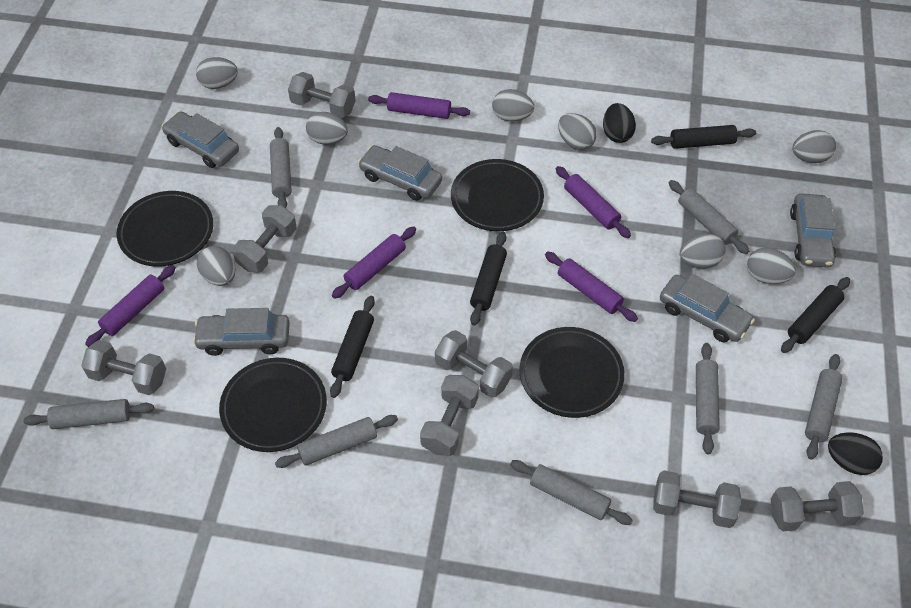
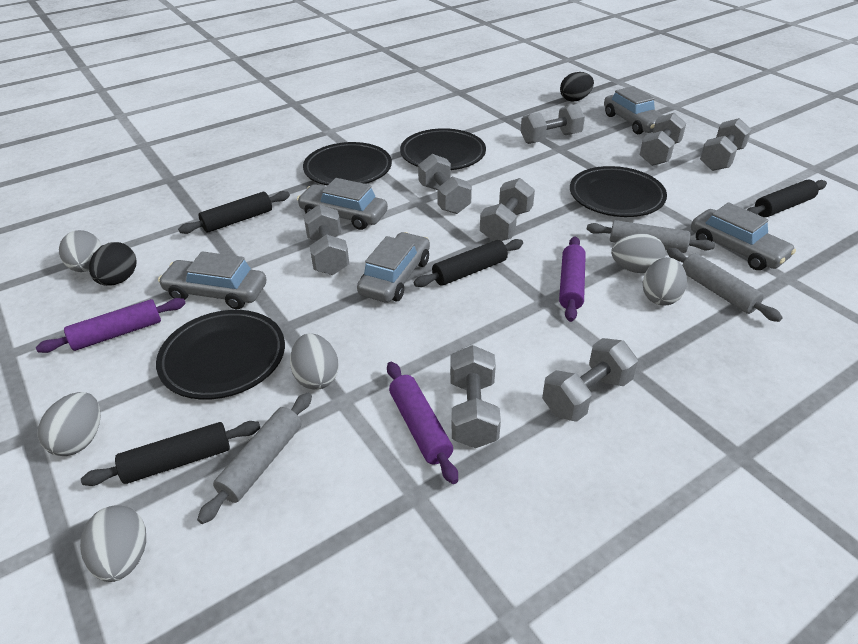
grey dumbbell: [81,340,166,395] [232,205,297,272] [288,72,356,118] [420,375,479,456] [435,330,513,398] [653,470,741,528] [771,481,864,531] = 7 -> [304,204,349,275] [418,154,472,214] [450,345,501,448] [480,178,535,241] [521,104,585,144] [542,338,638,422] [640,113,686,166] [700,118,752,171] = 8
grey egg: [196,57,238,89] [197,246,235,286] [306,112,348,145] [492,89,534,122] [558,113,597,150] [680,233,725,269] [747,247,796,284] [792,130,836,163] = 8 -> [38,392,101,456] [59,230,101,272] [80,505,146,582] [290,333,339,390] [611,233,666,273] [643,257,687,306] = 6
grey rolling pin: [23,399,154,429] [270,127,292,208] [275,415,398,468] [510,460,633,525] [669,180,749,254] [696,343,720,455] [805,354,843,460] = 7 -> [197,393,312,524] [586,220,715,253] [667,248,783,322] = 3
purple rolling pin: [85,265,176,347] [332,226,416,299] [368,92,470,119] [545,252,638,322] [556,166,631,238] = 5 -> [36,298,186,353] [387,362,458,484] [559,236,586,322] = 3

